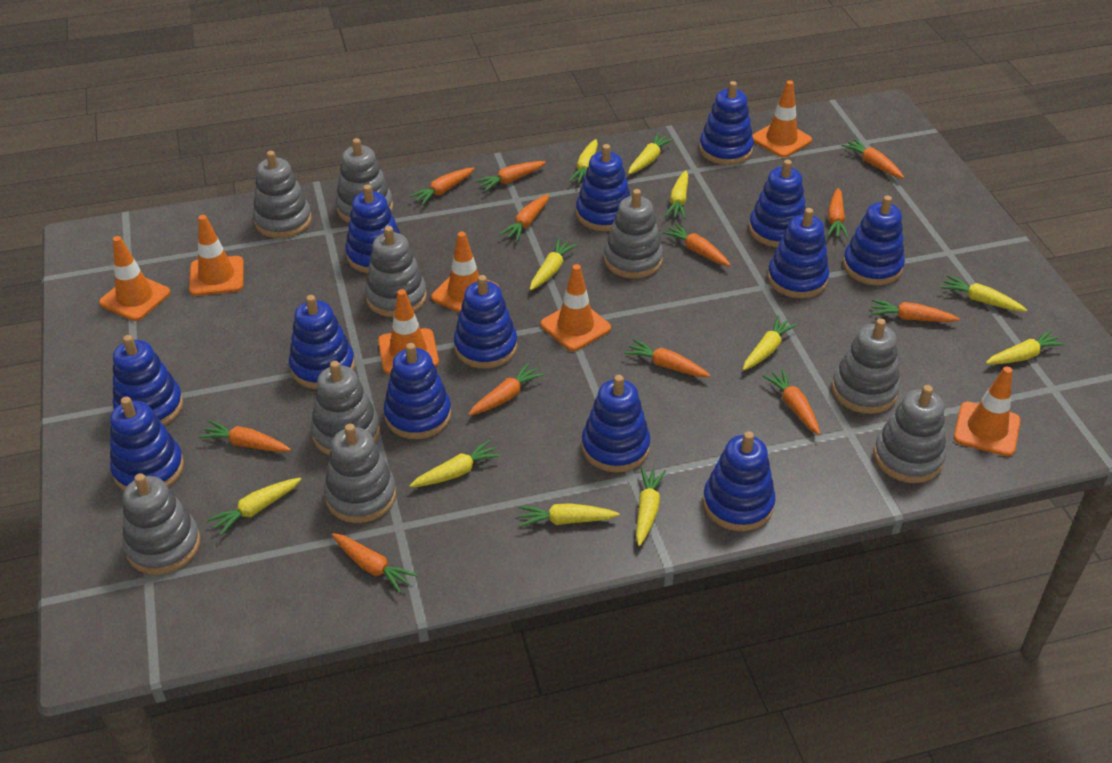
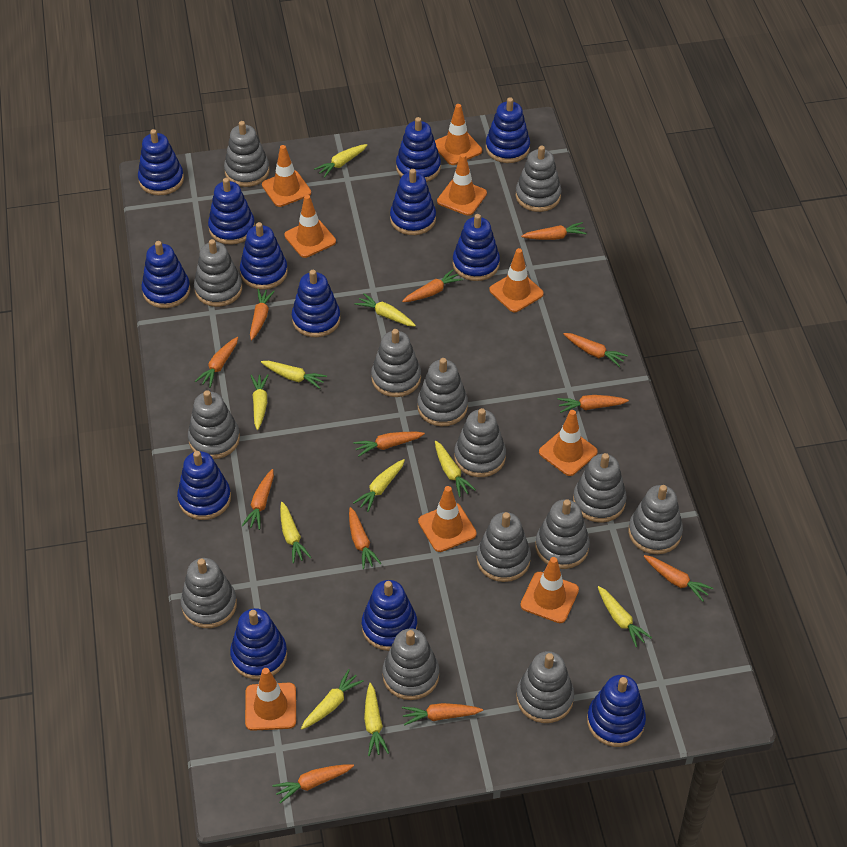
grey stacking toy: [123,473,200,575] [253,151,312,238] [311,361,380,455] [324,424,396,523] [336,138,393,223] [365,226,427,317] [604,189,663,279] [832,318,900,414] [874,385,946,483] = 9 -> [181,558,237,628] [188,390,240,459] [194,239,242,307] [224,121,270,187] [371,329,421,397] [382,628,439,700] [417,358,468,427] [454,408,506,477] [476,512,531,582] [516,145,561,212] [516,651,574,723] [535,499,590,569] [573,453,627,523] [628,485,683,554] = 14
orange traffic cone: [99,236,171,321] [189,215,244,296] [378,289,439,374] [431,232,499,313] [541,264,611,351] [752,80,812,158] [954,366,1021,456] = 7 -> [245,668,296,731] [262,145,311,207] [284,195,336,258] [418,486,477,552] [435,104,482,165] [437,153,487,216] [489,248,544,312] [520,557,579,623] [539,410,598,476] = 9
yellow carrot: [207,478,301,536] [410,440,502,487] [518,503,619,527] [530,238,577,290] [569,139,598,183] [628,133,674,174] [636,467,666,546] [665,170,688,219] [743,316,798,370] [940,275,1027,311] [986,330,1066,364] = 11 -> [250,374,269,430] [261,361,327,389] [280,502,312,563] [301,669,364,729] [314,144,367,178] [353,459,405,512] [355,293,416,327] [364,683,389,756] [435,441,476,497] [598,586,652,647] = 10

